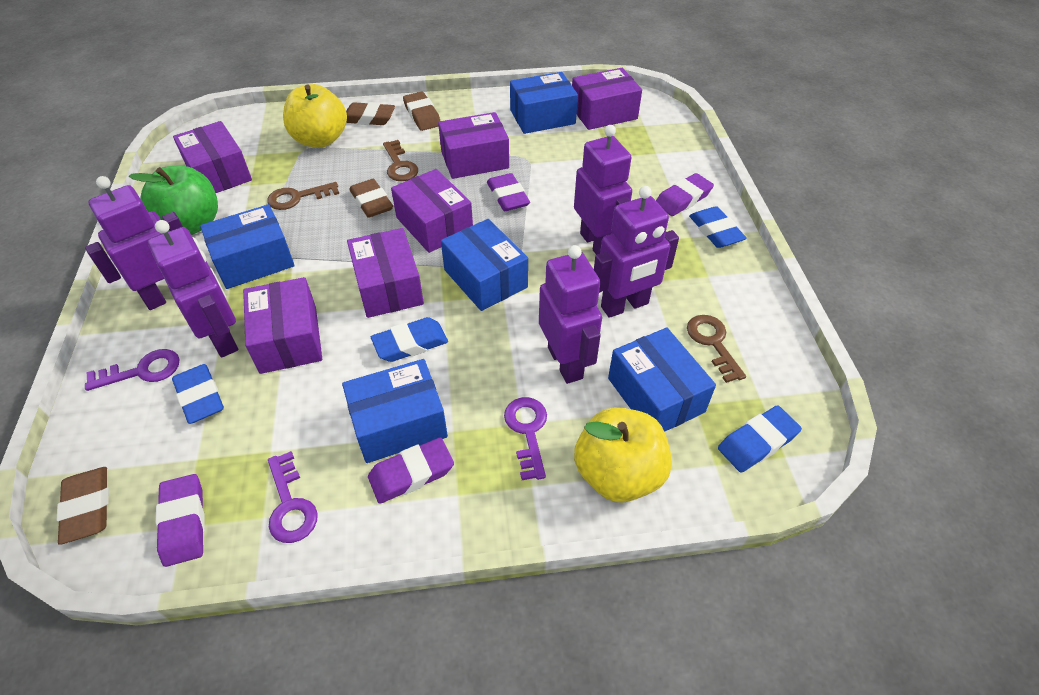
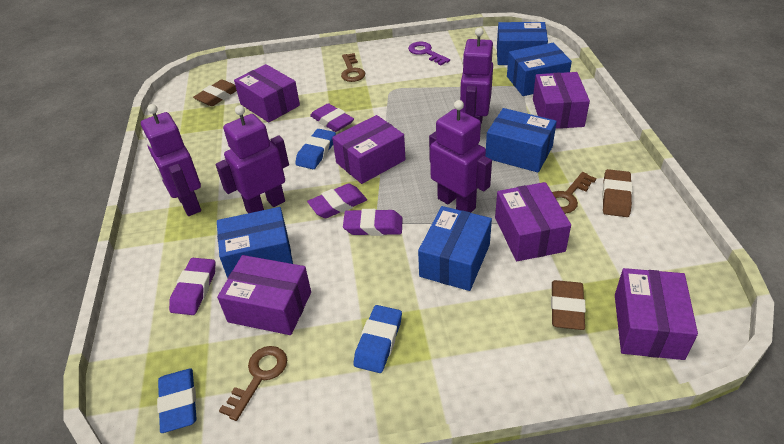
blue eraser: [172,364,224,424] [371,317,448,362] [689,206,747,248] [718,405,802,473] = 4 -> [157,368,197,433] [295,129,336,169] [354,305,402,373] = 3
brown eraser: [57,467,109,545] [346,102,395,125] [349,179,393,218] [403,91,440,131] = 4 -> [193,79,237,106] [551,280,586,330] [602,169,633,217] = 3
green apple: [129,165,218,235] = 1 -> none = 0
purple key: [85,349,179,391] [268,451,318,543] [504,397,547,480] = 3 -> [408,42,450,66] = 1
purple robot: [85,176,183,310] [148,220,238,358] [539,245,602,384] [574,125,632,255] [594,186,679,318] = 5 -> [141,104,201,216] [216,105,289,213] [429,100,492,212] [460,27,493,131] = 4
yellow apple: [283,84,347,148] [574,407,672,502] = 2 -> none = 0

